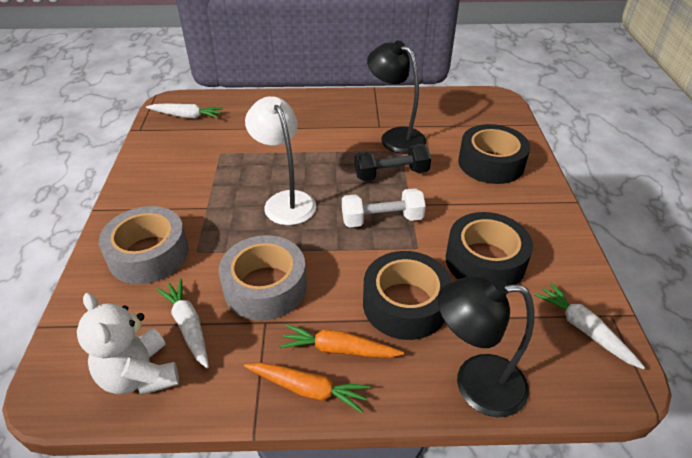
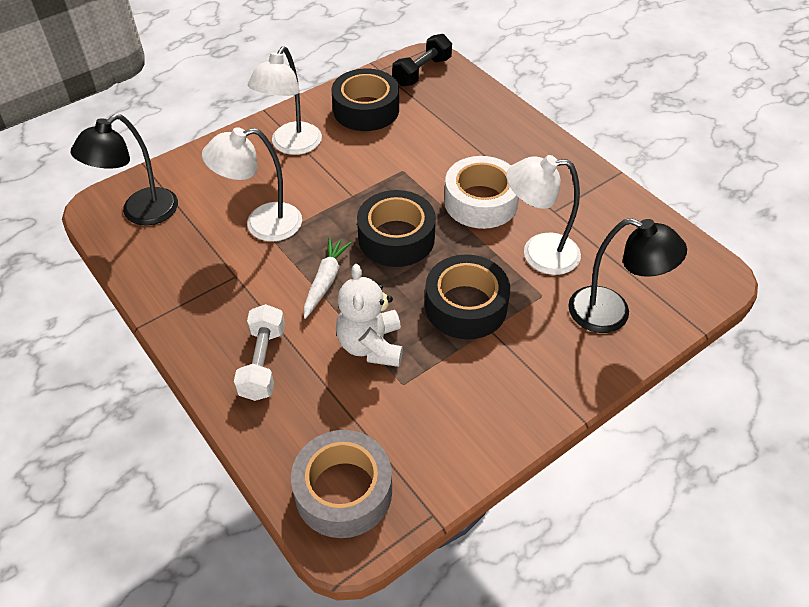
grey tape: [99,206,189,284] [219,235,307,321] = 2 -> [291,430,392,538] = 1
orange carrot: [244,362,371,413] [280,324,404,358] = 2 -> none = 0
white carrot: [146,103,223,119] [156,278,209,368] [535,283,645,369] = 3 -> [304,237,352,319] = 1
white lamp: [245,96,316,225] = 1 -> [202,127,302,242] [248,46,322,155] [506,155,581,275] = 3
white tape: none = 0 -> [444,156,519,229] = 1

